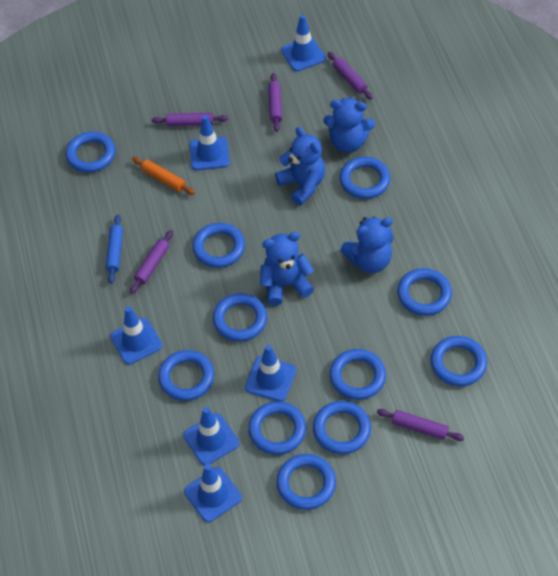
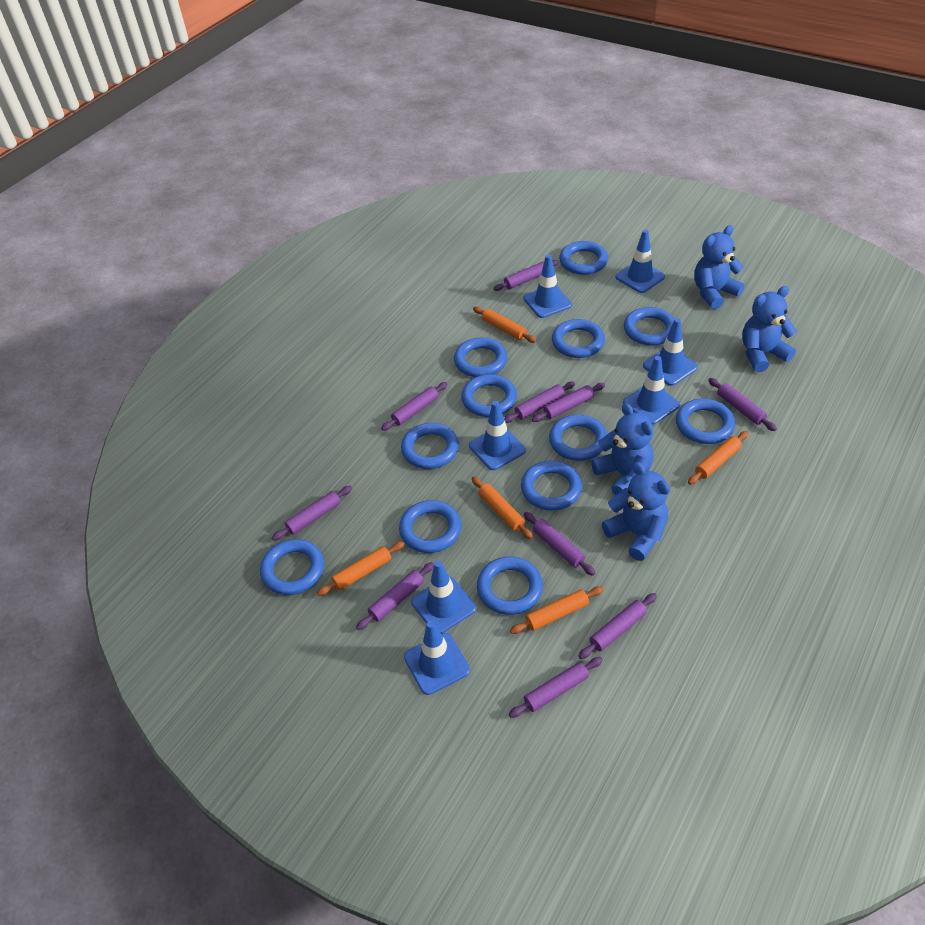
blue ring: [66,132,115,173] [158,350,214,401] [193,223,245,268] [213,293,267,342] [248,401,306,455] [276,454,336,510] [313,401,371,454] [329,349,386,400] [339,157,391,199] [397,268,452,316] [431,336,487,386] = 11 -> [260,539,324,595] [399,500,462,553] [401,423,459,469] [454,337,507,377] [461,374,517,417] [477,557,543,615] [521,461,582,511] [549,415,607,461] [552,319,605,358] [559,241,608,275] [624,307,675,346] [676,399,735,444] = 12
blue rolling pin: [106,215,123,284] = 1 -> none = 0
blue traffic cone: [110,306,163,365] [183,407,239,465] [184,464,242,522] [190,115,230,170] [245,345,296,402] [281,15,326,71] = 6 -> [404,621,470,695] [411,561,476,634] [469,401,526,470] [523,254,572,318] [616,229,665,293] [623,356,680,425] [643,318,698,386] = 7
orange rolling pin: [132,157,195,195] = 1 -> [317,541,405,596] [472,476,533,539] [473,306,536,343] [510,586,604,634] [688,431,748,485] = 5
purple rolling pin: [130,230,173,294] [152,113,228,126] [268,73,282,132] [328,52,373,100] [377,409,464,441] = 5 -> [272,486,352,541] [356,562,434,630] [381,382,448,431] [493,260,559,291] [504,381,575,423] [509,657,603,718] [524,512,595,576] [532,383,605,422] [579,593,657,659] [708,378,777,431] = 10

